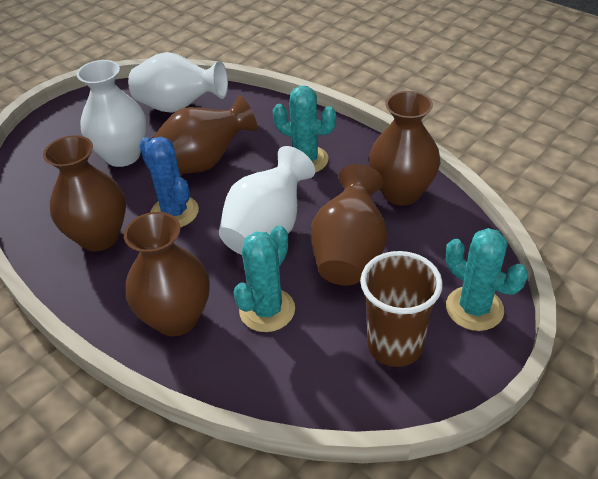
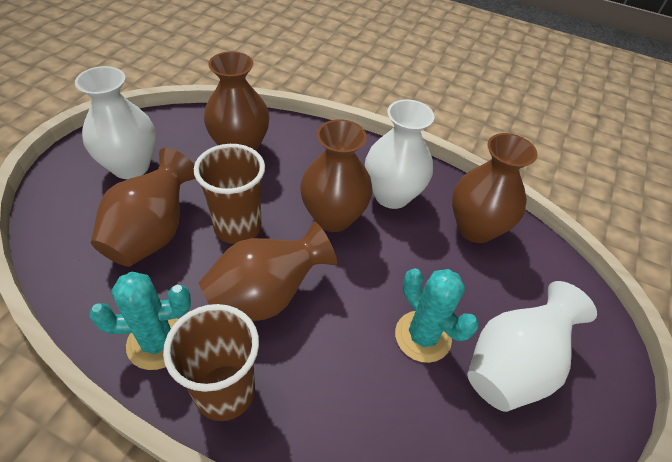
blue cactus: [139,137,199,227] = 1 -> none = 0
brown cup: [360,251,443,367] = 1 -> [163,304,259,421] [194,144,265,244] = 2
turquoise cactus: [233,225,295,332] [273,86,336,173] [446,228,528,331] = 3 -> [89,272,191,370] [395,269,479,363] = 2

